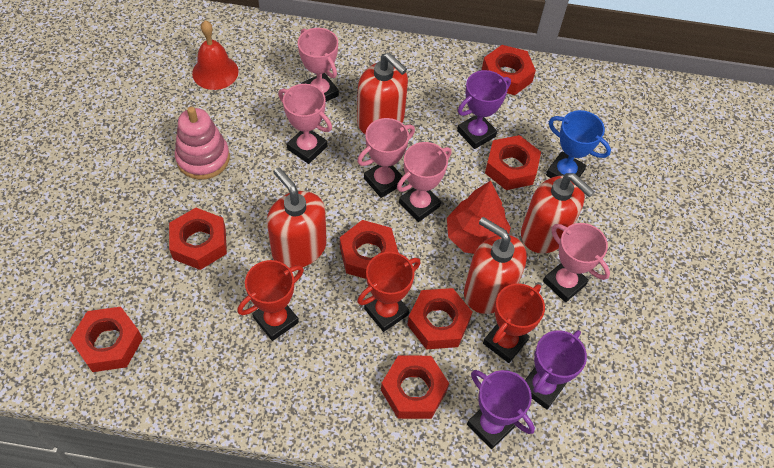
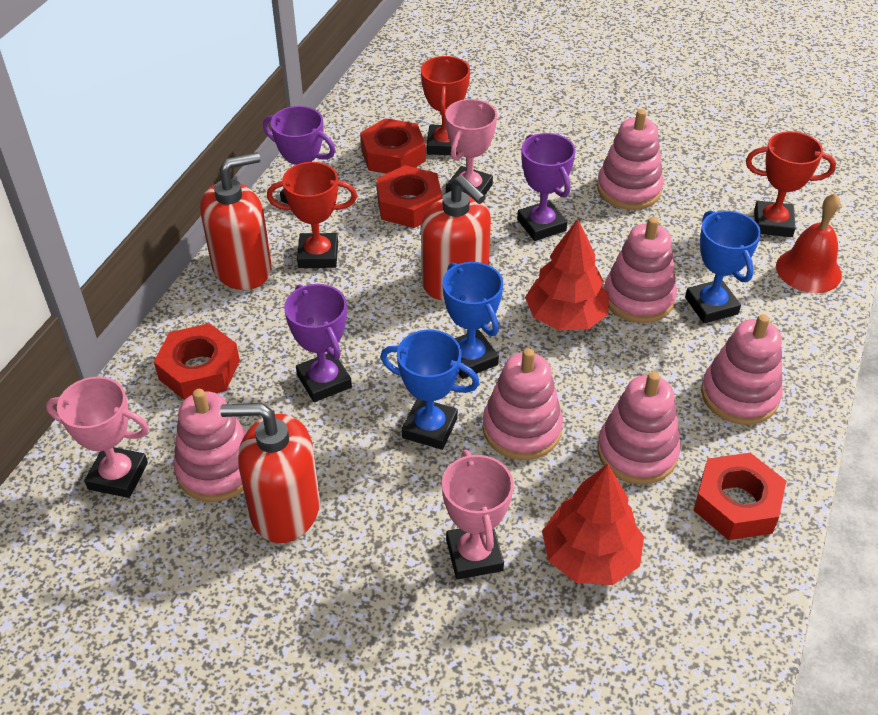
blue trophy: [546,110,611,178] = 1 -> [380,330,480,450] [442,262,503,379] [685,210,761,323] = 3
pink stacking toy: [175,106,230,180] = 1 -> [173,389,246,502] [483,348,563,460] [597,109,663,210] [597,372,681,484] [604,217,677,323] [701,314,783,425] = 6
pink trophy: [278,84,332,164] [298,28,339,102] [357,118,415,198] [397,142,452,222] [543,223,610,302] = 5 -> [46,376,149,498] [442,450,514,580] [445,99,497,195] = 3
red nut: [70,307,143,372] [169,208,227,270] [340,220,399,279] [381,355,449,419] [407,288,472,349] [482,45,536,95] [485,135,541,190] = 7 -> [154,323,240,400] [360,118,426,174] [376,165,442,228] [693,453,786,540] = 4
red soap dispenser: [267,167,327,268] [357,53,408,134] [464,217,527,314] [521,173,595,253] = 4 -> [200,152,272,290] [220,403,320,543] [421,175,491,301] = 3
red tree: [447,181,511,254] = 1 -> [525,219,609,331] [542,464,644,585] = 2

